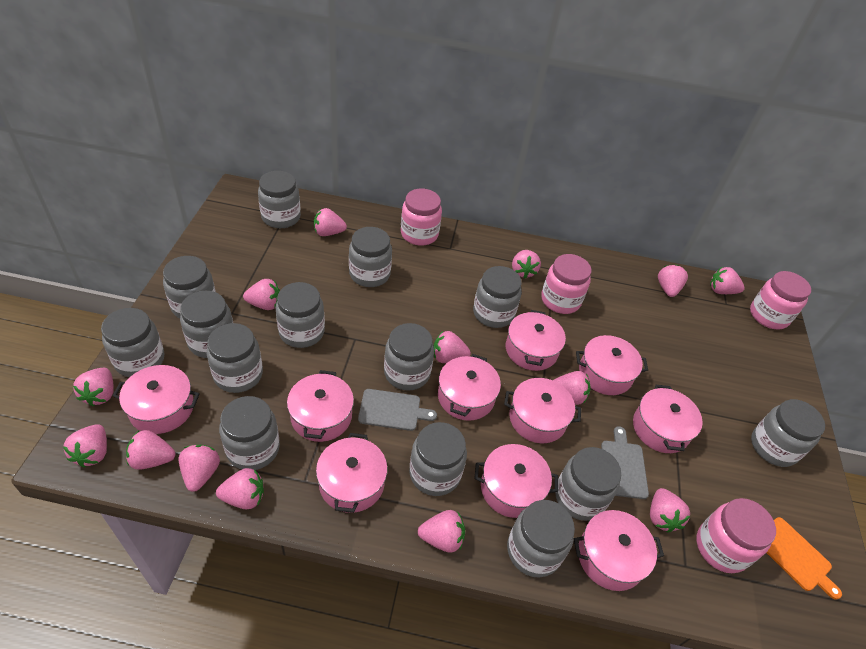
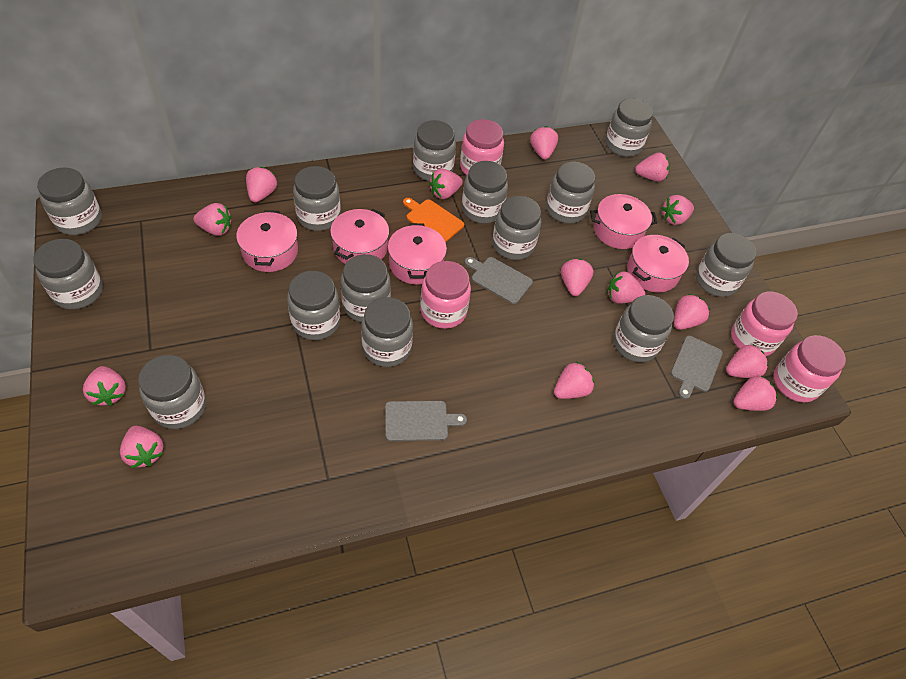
grey cutting board: [358,389,437,431] [601,426,649,499] = 2 -> [385,401,467,441] [465,257,533,304] [670,336,723,399] = 3
pink pot: [113,365,200,434] [287,370,354,442] [316,433,387,513] [438,354,501,421] [474,444,558,518] [504,378,581,443] [506,310,566,371] [574,510,664,591] [576,335,648,395] [633,385,703,453] = 10 -> [236,210,298,272] [330,209,389,264] [388,223,447,285] [590,194,658,249] [627,235,689,292] = 5

